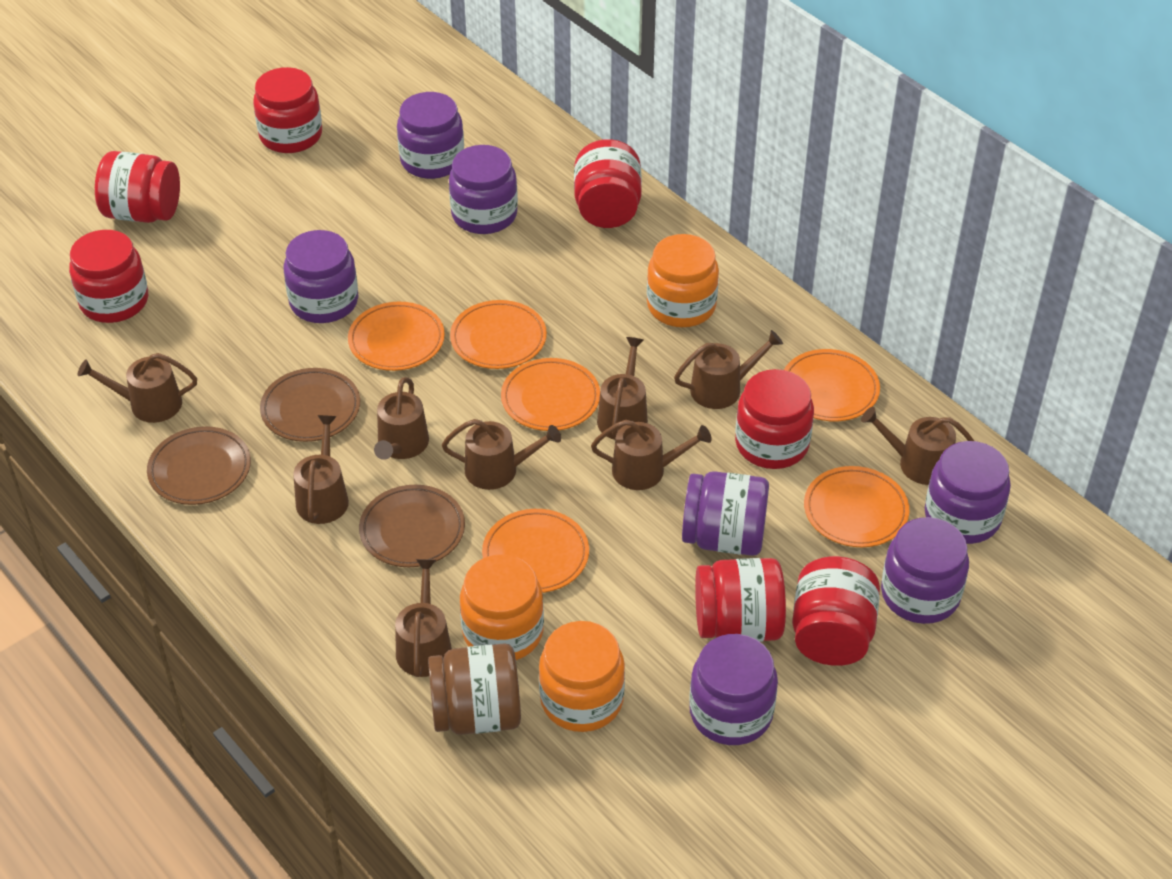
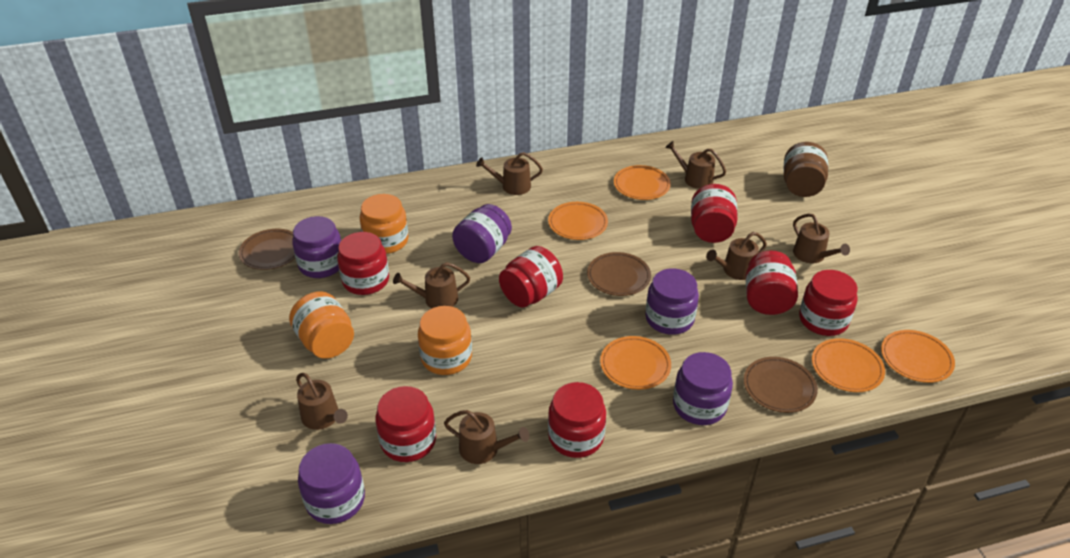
brown watering can: [78,353,197,423] [293,415,349,524] [374,377,429,460] [395,559,452,677] [442,419,561,490] [591,420,712,490] [597,337,648,440] [674,330,783,409] [861,407,974,485] = 9 -> [296,373,348,430] [393,262,470,308] [444,410,529,464] [476,152,543,195] [665,141,726,189] [706,232,767,280] [793,213,850,263] = 7
orange plate: [348,302,445,371] [450,300,547,369] [482,509,589,593] [501,358,600,431] [784,349,880,421] [804,466,910,547] = 6 -> [548,202,608,240] [600,336,671,390] [614,165,671,200] [812,338,885,392] [881,330,955,383] = 5
purple jar: [284,230,358,323] [397,92,464,179] [449,145,518,234] [682,471,769,556] [689,634,778,745] [881,517,969,624] [925,441,1011,544] = 7 -> [292,216,341,278] [298,443,365,524] [452,204,512,263] [645,268,699,335] [673,352,733,425] = 5

